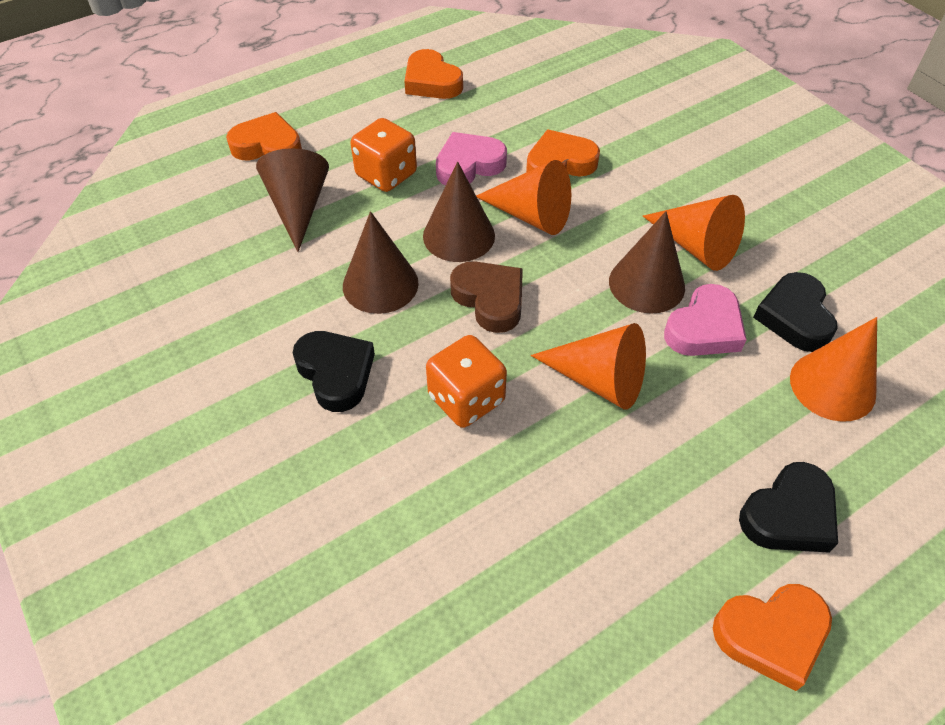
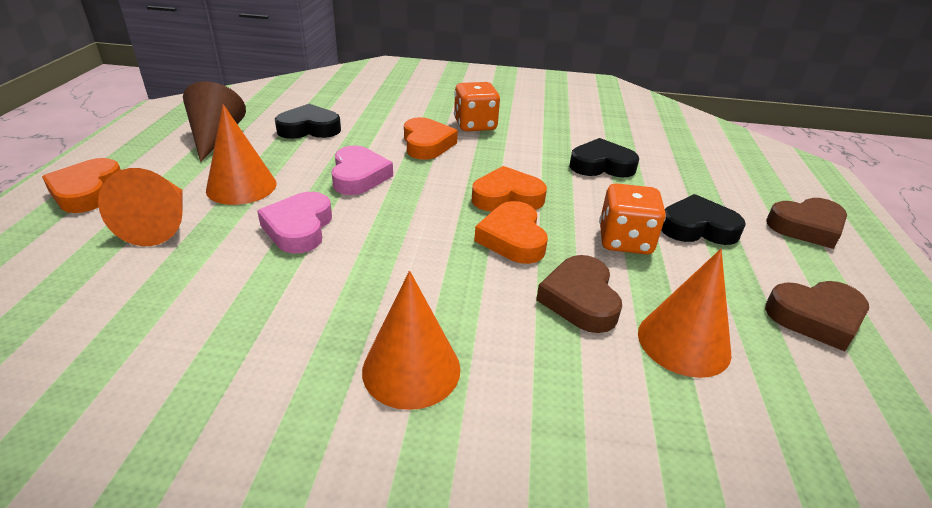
brown cone: [256,148,329,252] [343,211,419,314] [423,161,495,262] [609,211,685,314] = 4 -> [183,82,246,162] = 1
brown heart: [450,261,523,333] = 1 -> [536,255,622,333] [765,281,869,351] [766,198,847,249] = 3

